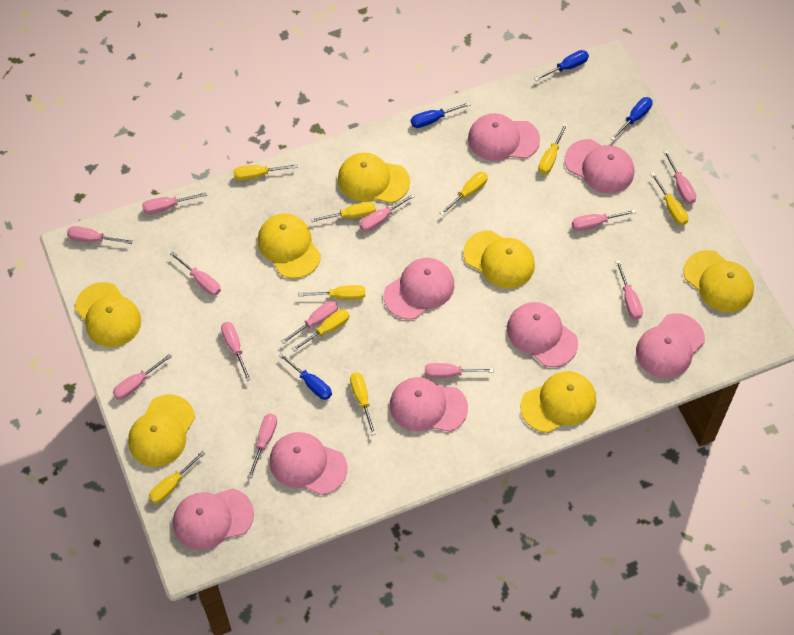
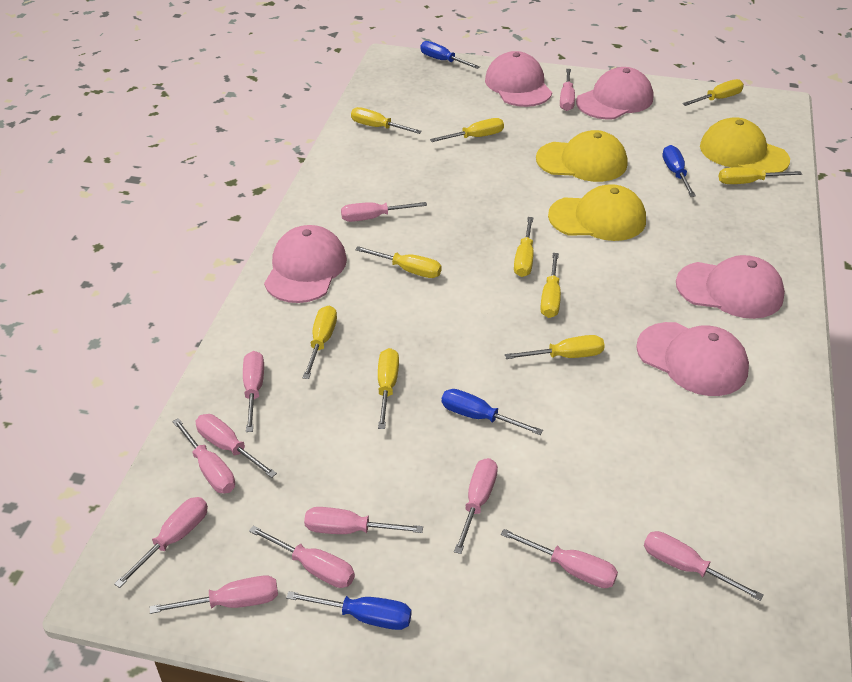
pink cap: [173,488,254,550] [269,432,347,495] [384,258,454,320] [389,377,468,432] [468,113,540,161] [507,302,578,367] [565,139,634,193] [636,313,705,378] = 8 -> [264,225,347,303] [485,51,552,107] [576,67,653,119] [636,322,749,396] [676,255,785,319] = 5
yellow cap: [75,282,141,347] [128,395,195,467] [257,213,321,279] [338,153,410,203] [463,230,535,288] [520,371,596,433] [684,250,754,312] = 7 -> [536,130,627,182] [548,184,646,241] [700,117,790,173] = 3
yellow screwdriver: [149,451,205,504] [233,164,298,181] [292,309,349,352] [298,285,365,300] [311,201,376,222] [350,372,376,436] [440,172,488,216] [538,123,568,174] [651,173,688,225] = 9 -> [303,306,337,379] [351,107,422,134] [355,246,442,278] [378,348,399,429] [430,118,504,142] [505,335,605,359] [514,217,534,277] [540,253,561,318] [683,79,744,106] [719,167,802,184] = 10

